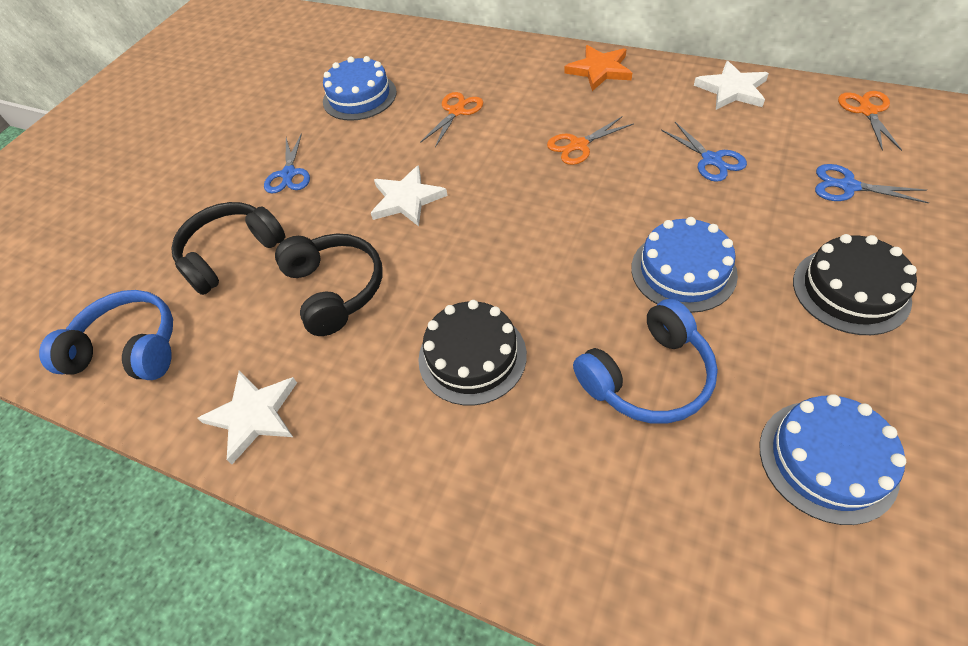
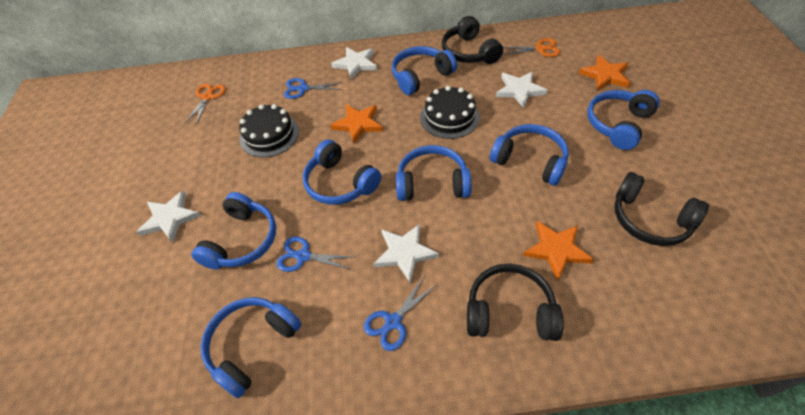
black headphones: [171,202,286,295] [275,233,382,336] = 2 -> [442,16,503,64] [467,264,564,341] [614,172,709,246] = 3
blue cake: [323,56,397,121] [631,217,738,313] [760,394,906,525] = 3 -> none = 0
blue headphones: [39,290,173,380] [573,299,718,424] = 2 -> [191,192,276,270] [201,297,301,398] [302,140,381,205] [392,46,457,95] [396,145,472,201] [490,124,569,186] [587,90,660,150] = 7
orange scissors: [420,92,483,147] [547,116,633,165] [838,91,902,151] = 3 -> [185,84,226,124] [503,38,560,57] = 2
orange star: [564,45,632,91] = 1 -> [330,104,383,144] [523,221,594,281] [578,55,631,91] = 3
white star: [198,370,297,464] [371,165,448,226] [694,61,769,110] = 3 -> [137,190,201,243] [331,47,377,79] [373,224,439,283] [496,71,548,108] = 4

